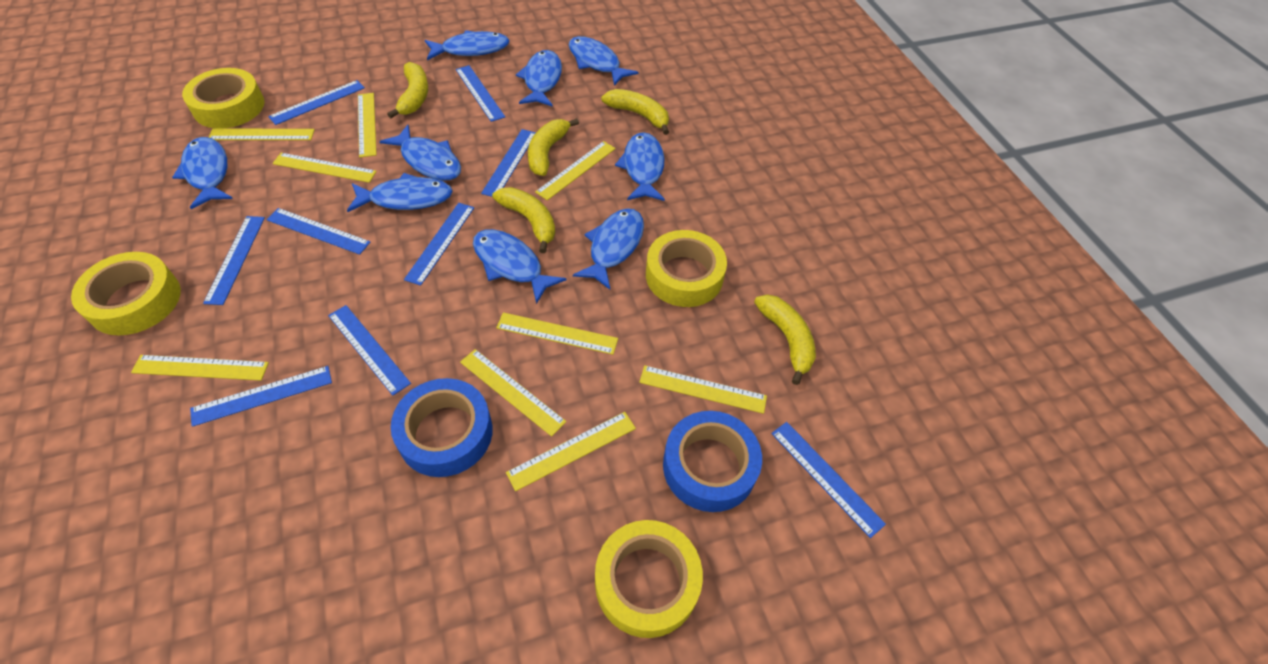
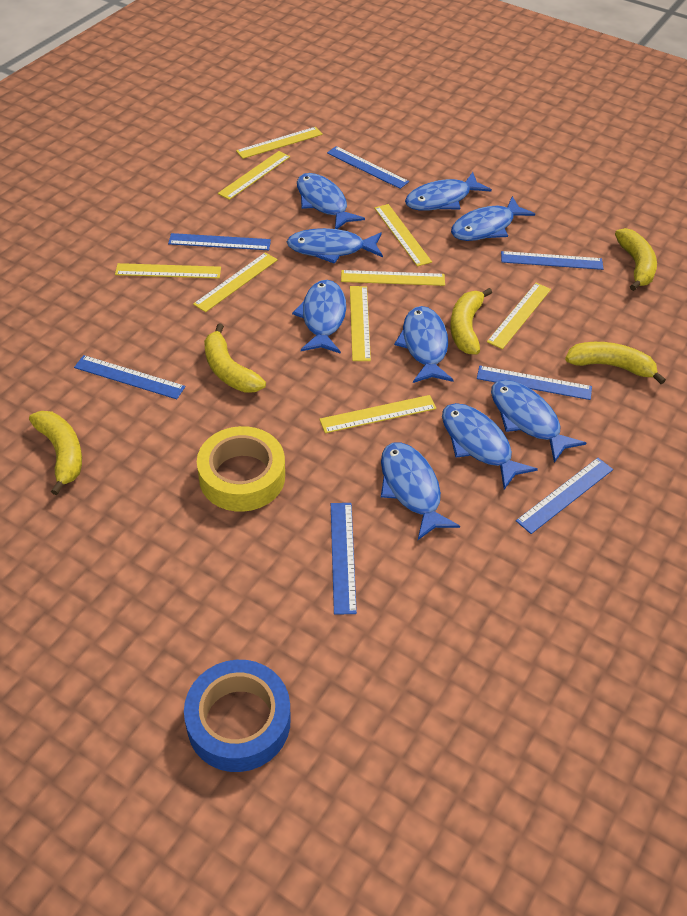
blue ruler: [190,366,332,427] [203,216,265,305] [266,208,370,255] [268,80,365,125] [328,305,411,396] [404,203,474,285] [456,65,505,122] [481,129,536,197] [771,422,886,538] = 9 -> [74,355,186,399] [168,233,271,250] [327,146,409,189] [331,503,357,615] [477,366,592,400] [501,251,603,270] [516,458,613,534] = 7
blue tape: [391,378,493,477] [663,411,762,512] = 2 -> [184,660,291,772] = 1
yellow tape: [71,252,181,335] [182,68,265,129] [595,520,703,638] [646,230,727,307] = 4 -> [197,426,285,512] = 1

